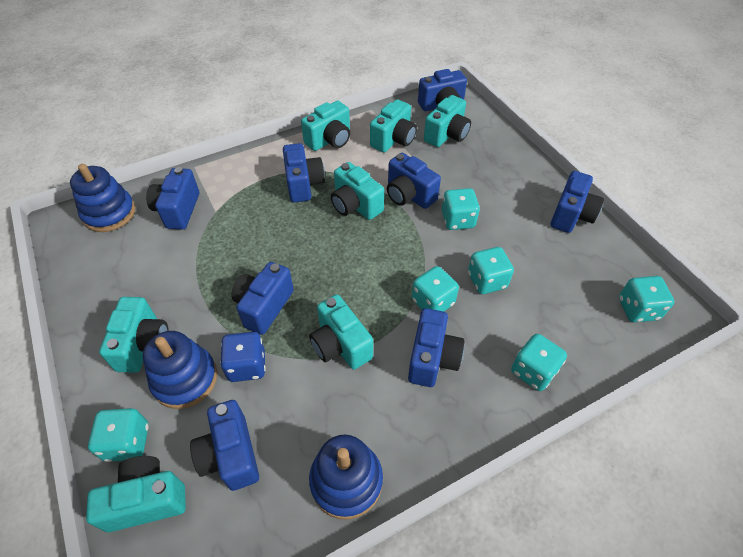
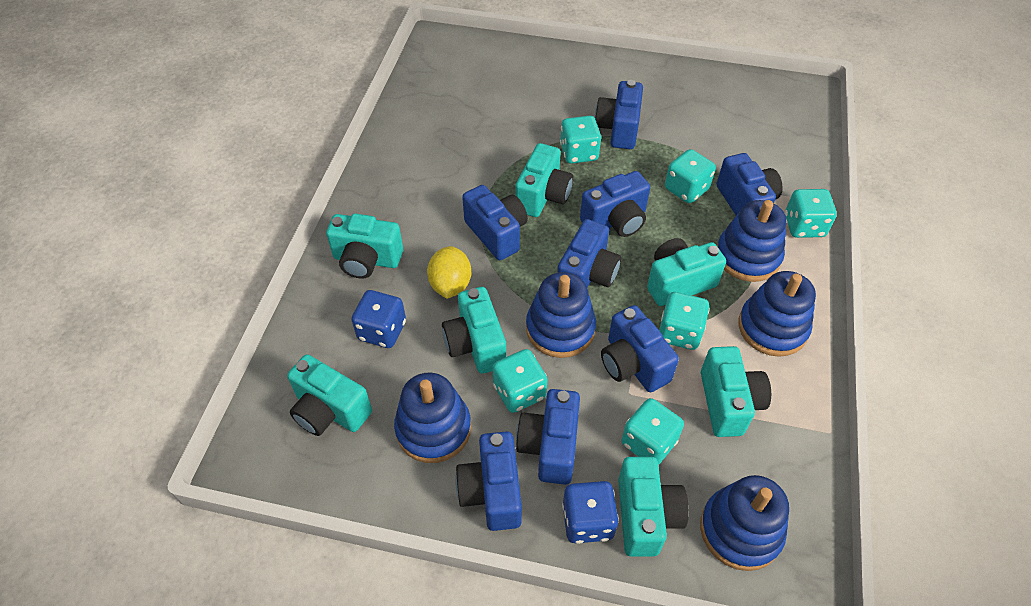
blue dice: [220,332,266,382] = 1 -> [351,290,406,348] [562,481,619,544] = 2
blue stacking toy: [70,164,135,232] [143,331,217,409] [309,435,383,520] = 3 -> [394,373,471,463] [526,272,596,358] [700,475,789,571] [717,200,786,282] [738,271,816,357] = 5
yellow lemon: none = 0 -> [427,246,471,299] = 1

